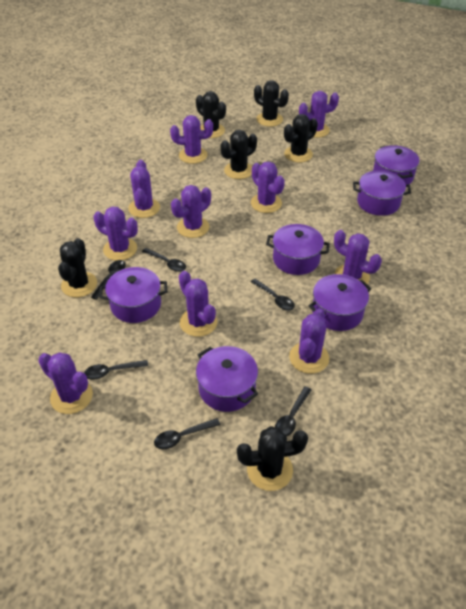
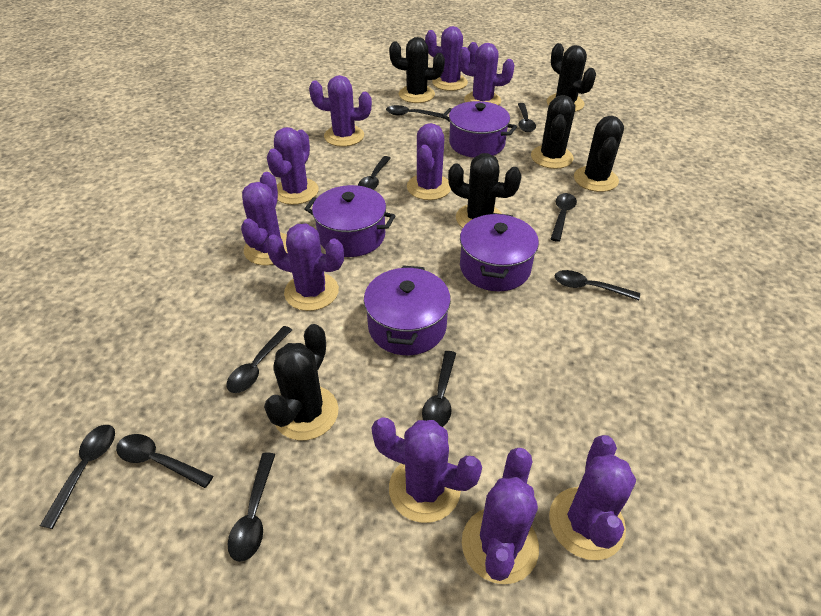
black spoon: [84,360,148,380] [91,260,126,300] [142,248,186,272] [154,418,220,449] [251,279,295,311] [275,386,311,437] = 6 -> [40,425,115,529] [116,434,213,488] [226,326,292,393] [228,452,276,562] [358,156,391,190] [386,105,445,119] [422,351,456,427] [518,103,536,132] [551,193,577,242] [555,270,640,300] = 10
purple pot: [99,267,167,323] [196,346,258,412] [266,224,330,275] [309,274,371,331] [353,170,411,216] [373,145,420,184] = 6 -> [305,185,396,257] [364,265,451,355] [442,101,517,158] [460,213,539,291] = 4

